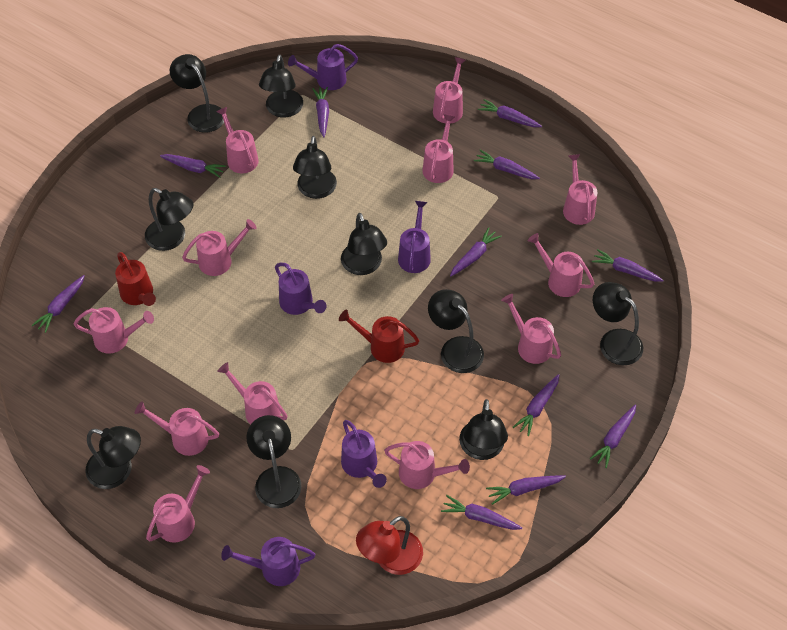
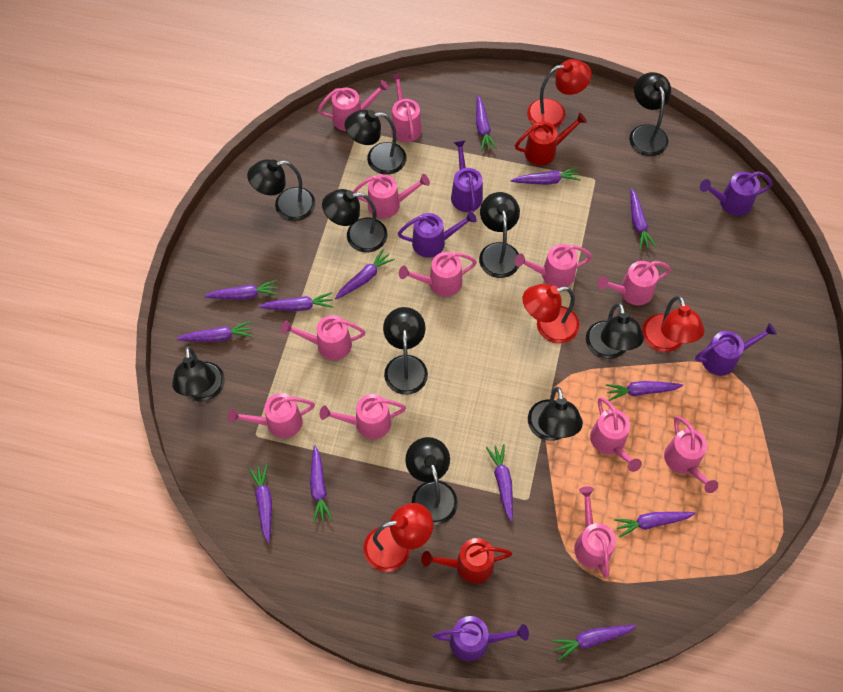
purple carrot: [32,275,85,333] [160,154,226,178] [312,87,329,137] [441,495,522,530] [450,227,502,277] [474,150,540,179] [478,99,542,127] [486,475,566,505] [513,374,559,436] [590,405,636,468] [592,249,663,281] = 11 -> [176,321,253,342] [204,280,278,300] [249,464,272,543] [259,292,333,311] [310,445,333,523] [335,249,395,299] [476,96,497,151] [486,444,513,522] [510,167,581,185] [552,625,637,660] [606,381,683,401] [614,512,695,538] [630,188,656,250] = 13
red lamp: [356,516,423,575] = 1 -> [363,503,433,572] [523,284,579,344] [527,59,592,128] [642,296,705,352] = 4

